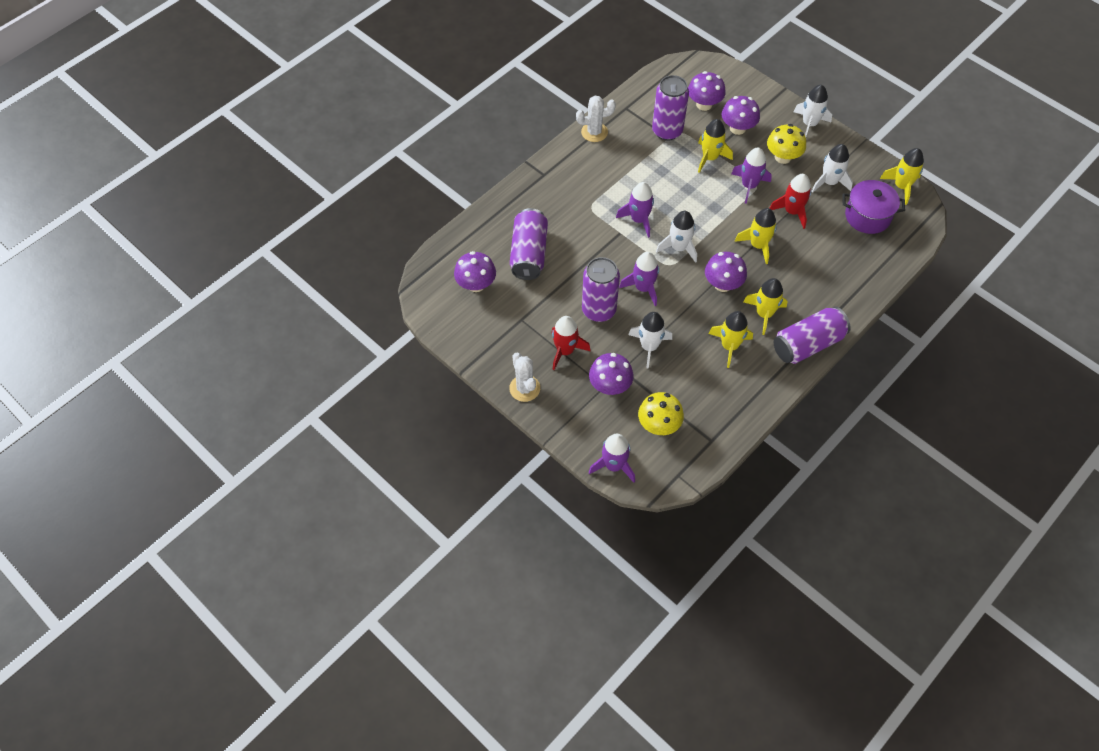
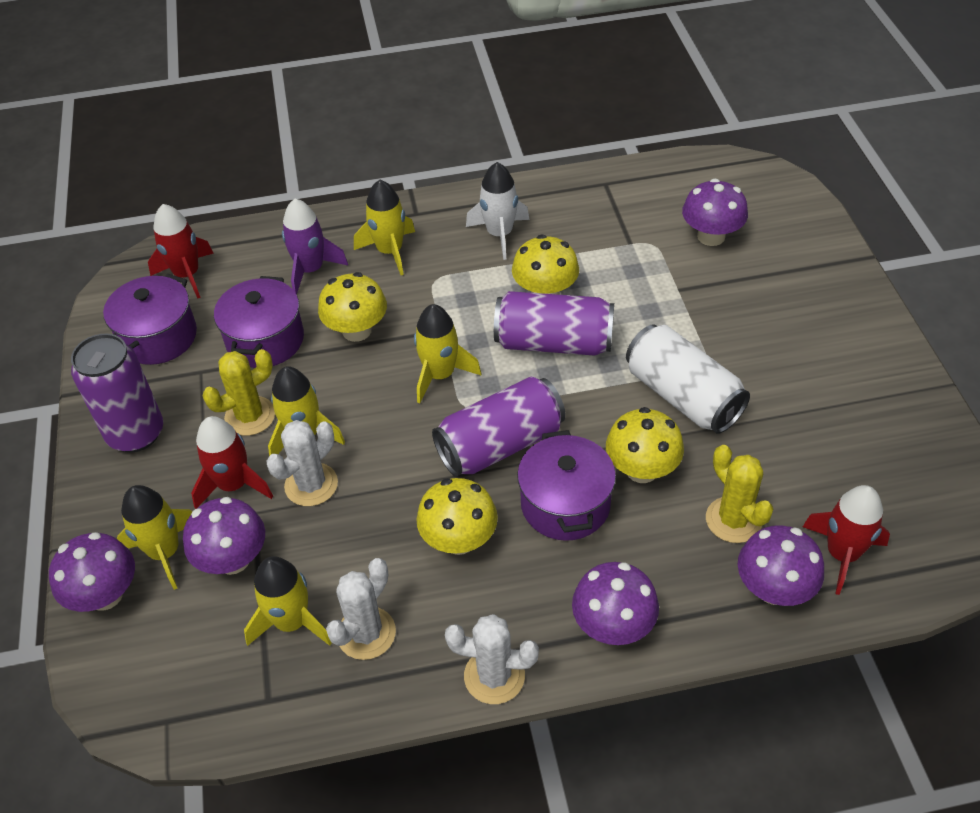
purple can: [510,208,548,280] [582,257,620,322] [652,75,689,141] [774,307,851,364] = 4 -> [71,333,163,452] [432,376,566,477] [494,291,614,356] = 3
purple pot: [842,180,905,234] = 1 -> [103,274,197,365] [214,276,304,368] [517,430,616,541] = 3
purple rocket: [588,434,635,483] [616,182,654,238] [619,252,659,306] [731,148,772,204] = 4 -> [282,199,348,295] = 1
red rocket: [552,316,591,370] [769,174,811,229] = 2 -> [148,204,214,299] [191,416,273,509] [803,485,890,595] = 3
white cactus: [509,353,540,402] [576,96,616,142] = 2 -> [266,420,338,506] [326,558,396,660] [445,614,539,704] = 3
white can: none = 0 -> [626,324,750,434] = 1
white rocket: [628,312,672,369] [656,211,697,263] [794,85,832,137] [811,144,853,193] = 4 -> [466,162,529,260] = 1
yellow cactus: none = 0 -> [203,349,275,436] [706,445,773,543] = 2
yellow mushroom: [638,392,684,435] [767,124,806,164] = 2 -> [318,272,387,342] [416,478,498,555] [512,235,579,295] [606,407,684,483] = 4

